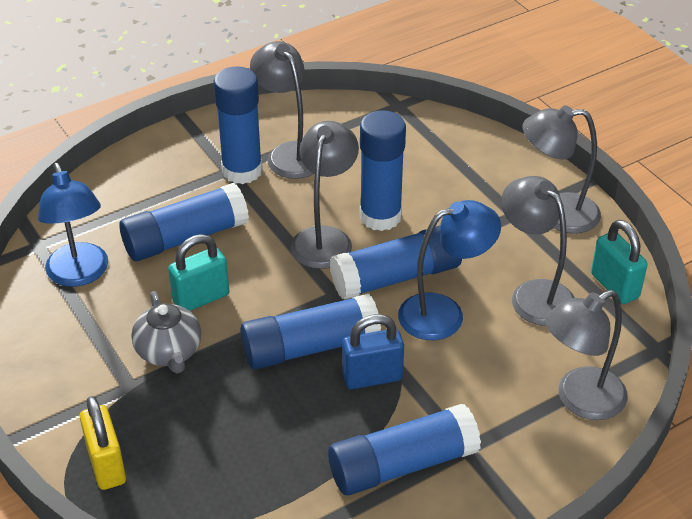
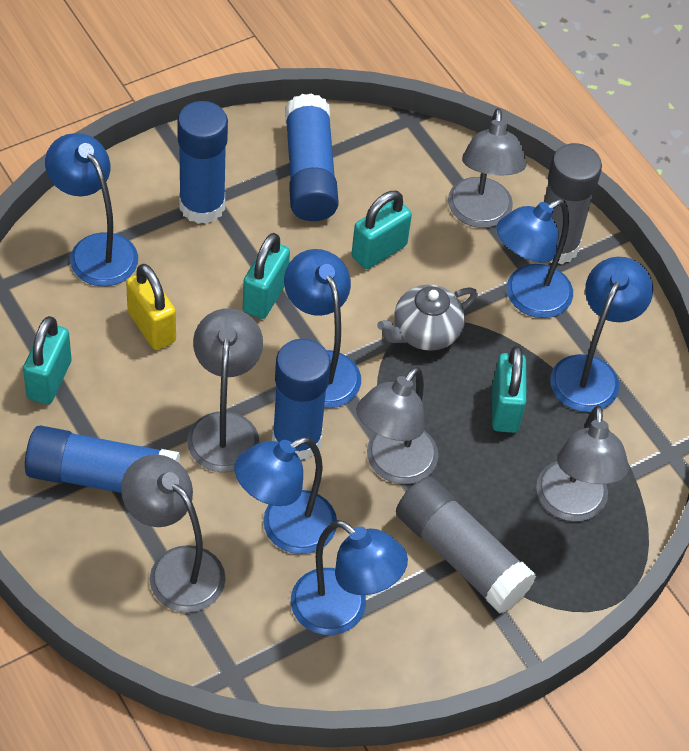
blue glue stick: [119,183,249,261] [214,67,263,184] [241,294,381,369] [328,404,481,496] [330,225,462,299] [360,110,406,231] = 6 -> [25,425,180,493] [177,101,228,224] [272,339,331,460] [285,93,339,221] = 4
blue lamp: [38,163,108,287] [398,200,501,340] = 2 -> [45,133,138,286] [235,437,337,554] [284,249,361,408] [291,520,408,635] [496,199,573,318] [550,257,653,412] = 6
blue padlock: [342,314,404,389] = 1 -> none = 0
grey glue stick: none = 0 -> [396,477,536,613] [544,143,602,265] = 2
turquoise padlock: [168,234,229,311] [591,220,648,304] = 2 -> [23,316,72,404] [243,233,290,319] [352,191,412,269] [492,346,527,433] = 4

